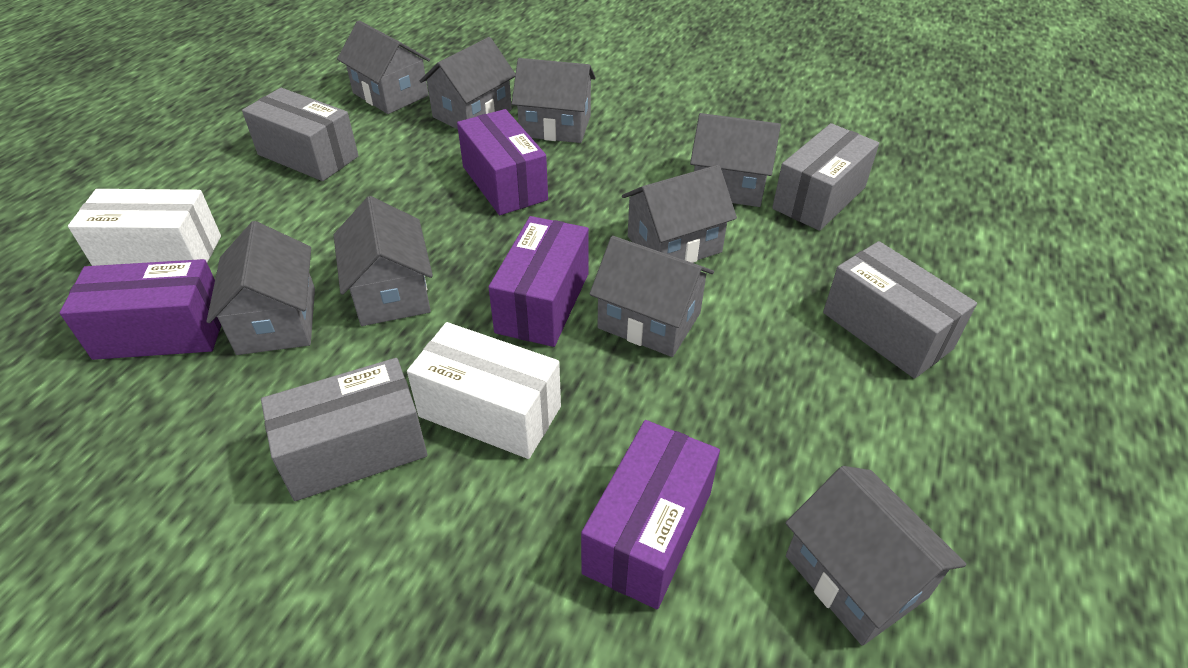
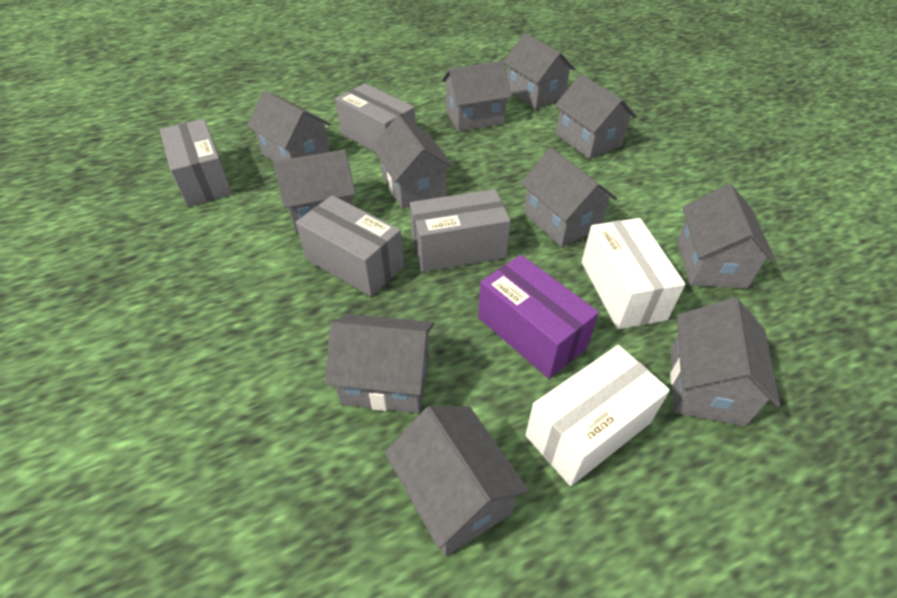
grey house: [206,221,315,355] [334,196,433,326] [337,20,430,114] [420,37,515,129] [512,58,596,143] [589,236,714,357] [622,165,737,263] [690,113,781,207] [785,466,966,646] = 9 -> [247,90,331,161] [273,150,356,233] [325,314,434,413] [372,115,454,209] [385,406,529,556] [441,61,512,132] [504,33,575,109] [521,148,617,247] [555,74,637,159] [670,297,780,426] [677,184,776,289] = 11
purple box: [60,259,221,360] [457,109,548,215] [489,216,589,347] [581,420,720,609] = 4 -> [478,255,599,379] = 1

